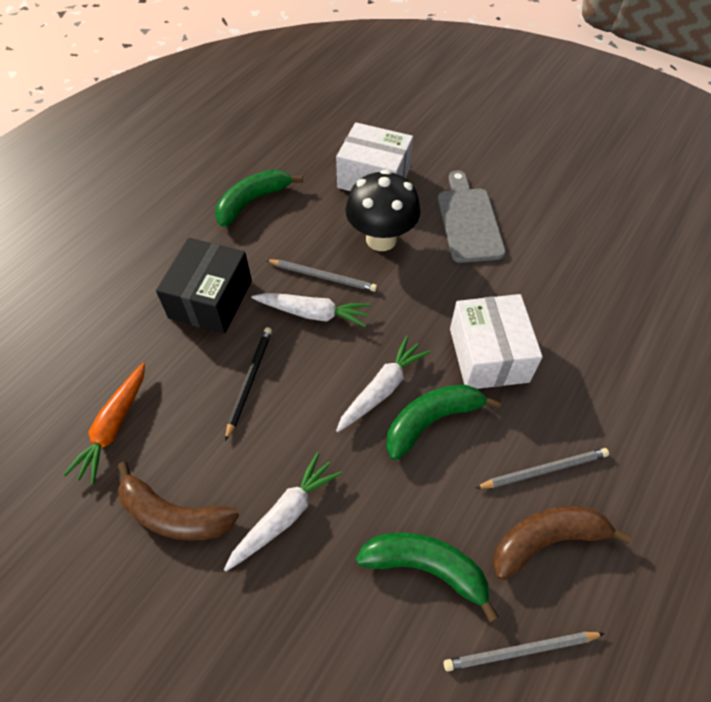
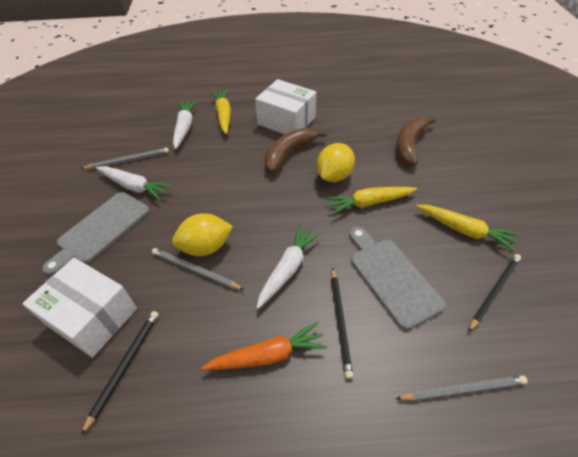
black box: [156,238,252,334] = 1 -> none = 0
black mushroom: [345,169,421,251] = 1 -> none = 0
black pencil: [225,327,272,441] = 1 -> [81,311,159,435] [331,268,353,379] [468,254,521,332] = 3
green banana: [215,169,303,227] [356,533,499,622] [386,385,501,460] = 3 -> none = 0
grey cutting board: [438,170,506,263] = 1 -> [43,192,150,276] [349,227,446,330] = 2
yellow carrot: none = 0 -> [211,89,231,134] [325,187,417,215] [416,205,519,252] = 3
yellow lemon: none = 0 -> [172,213,233,256] [317,143,355,182] = 2

